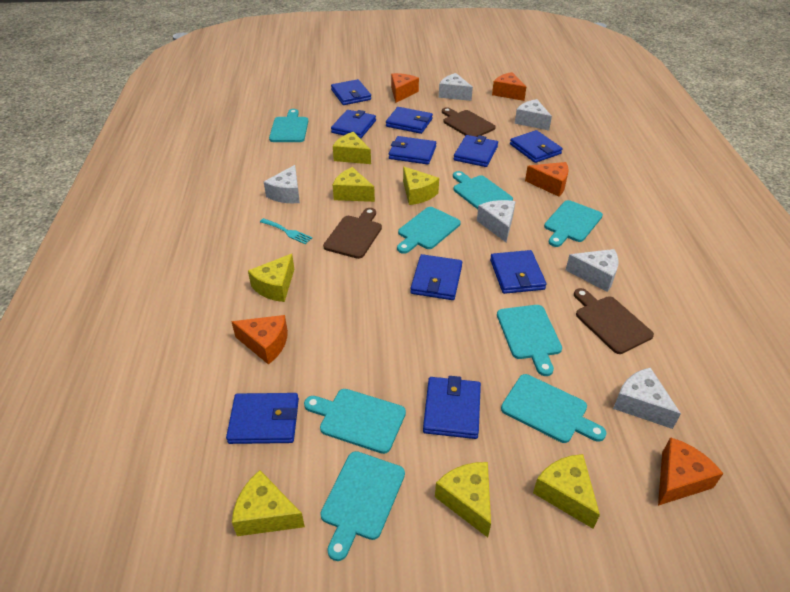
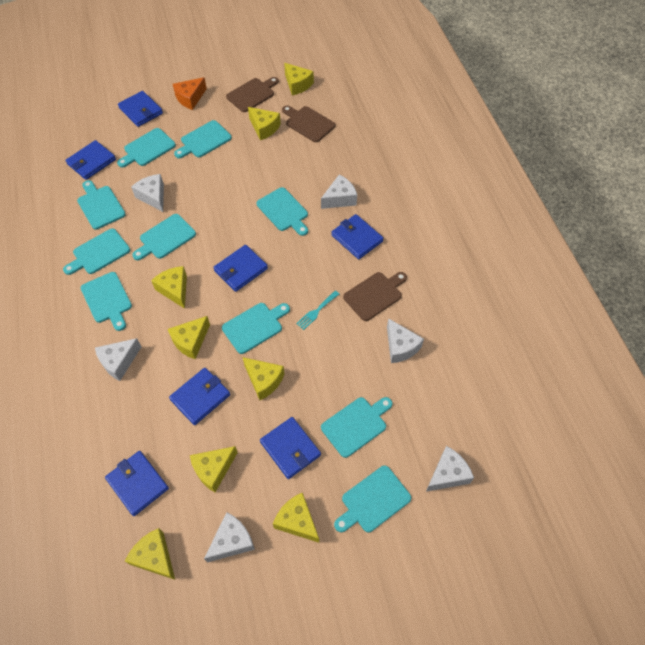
blue wallet: [226,393,299,444] [331,79,371,105] [331,110,376,139] [386,107,433,134] [389,136,436,164] [410,254,462,300] [423,376,481,439] [454,135,498,167] [490,250,547,294] [510,130,563,163] = 10 -> [65,140,116,180] [105,451,169,516] [118,91,163,127] [169,368,230,425] [213,245,268,292] [260,417,321,479] [331,214,384,259] = 7
orange cheese: [231,315,288,365] [391,73,419,103] [492,72,526,101] [525,162,569,197] [658,437,724,506] = 5 -> [173,77,207,110] = 1
turquoise cutting board: [269,109,308,142] [304,389,406,454] [320,451,405,561] [397,207,461,254] [453,171,513,209] [497,305,562,376] [501,374,606,443] [544,200,603,247] = 8 -> [63,228,130,275] [77,180,126,229] [81,272,132,331] [117,128,176,168] [132,214,196,260] [174,120,232,158] [222,303,290,354] [256,187,308,236] [321,397,392,458] [334,465,411,532] = 10
yellow cheese: [232,470,305,536] [248,254,294,302] [333,132,371,164] [333,167,375,202] [403,167,439,205] [435,462,491,538] [533,454,600,529] = 7 -> [125,528,175,580] [151,266,187,309] [168,316,210,359] [190,446,238,492] [243,357,284,400] [248,107,281,140] [273,492,319,543] [284,63,314,95] = 8

